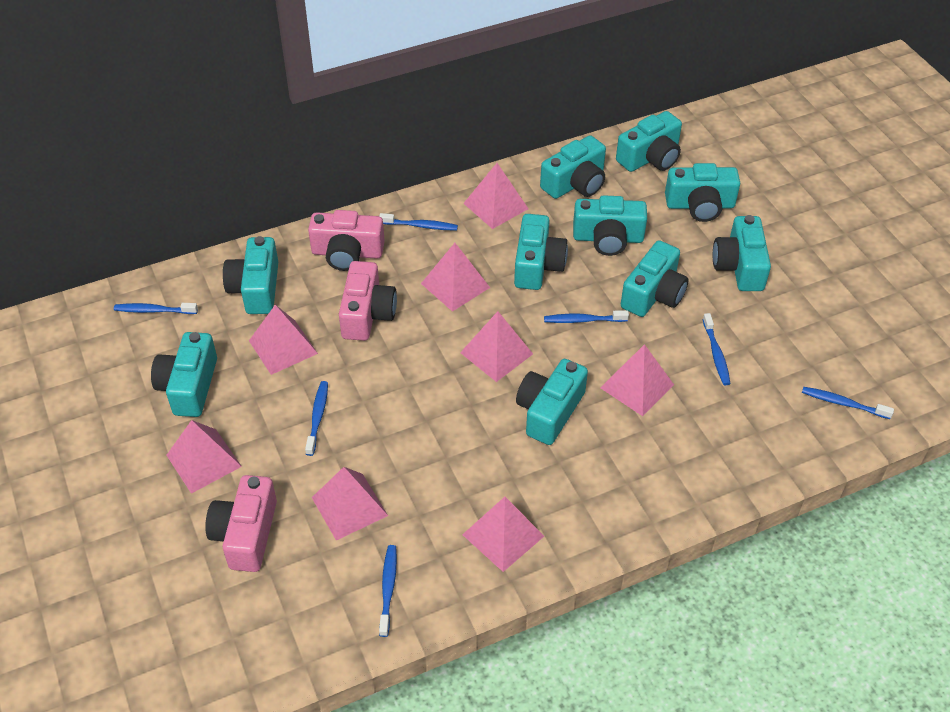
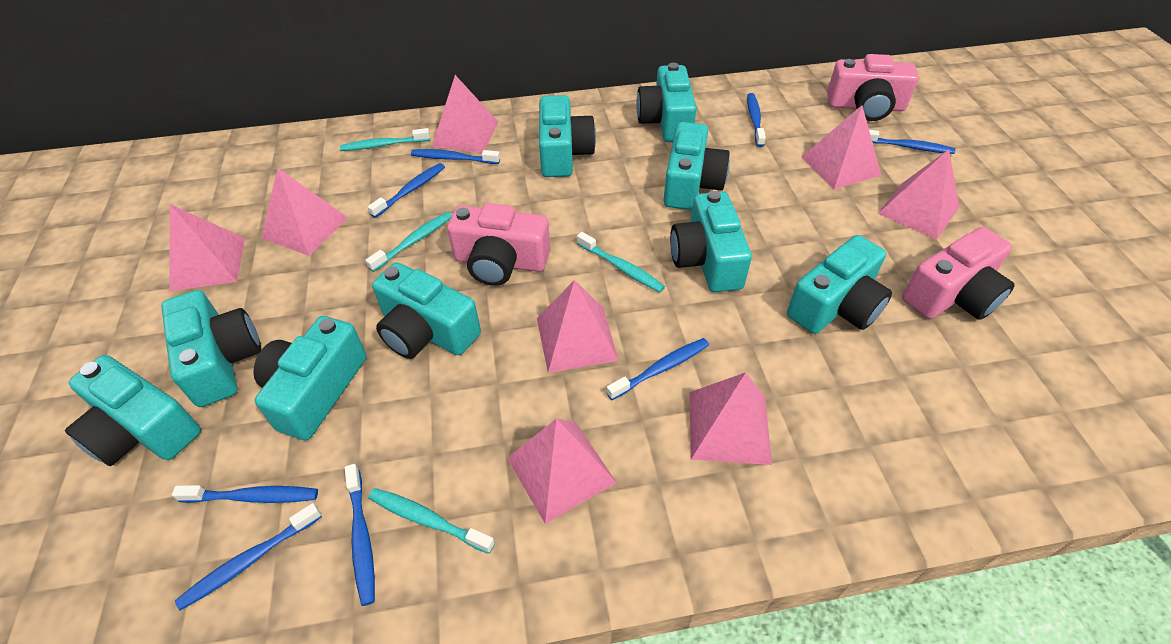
blue toothbrush: [114,303,198,314] [305,381,328,456] [379,545,397,637] [380,213,458,231] [544,310,629,323] [703,313,731,385] [802,387,894,419] = 7 -> [172,485,318,503] [175,503,322,610] [345,464,375,606] [368,163,445,218] [411,149,500,164] [606,338,709,400] [747,93,766,147] [869,130,955,154] = 8
turquoise camera: [151,332,217,417] [223,236,278,314] [514,214,568,290] [516,359,588,445] [540,135,606,199] [573,195,647,256] [616,111,682,172] [621,240,689,317] [665,163,740,222] [713,215,771,291] = 10 -> [65,355,201,466] [161,290,261,407] [253,316,366,440] [372,262,481,359] [539,95,596,177] [636,63,697,142] [664,122,730,210] [670,191,752,292] [787,235,892,334] = 9
turquoise toothbrush: none = 0 -> [340,128,430,151] [365,212,452,272] [369,488,495,554] [577,232,665,292] = 4

